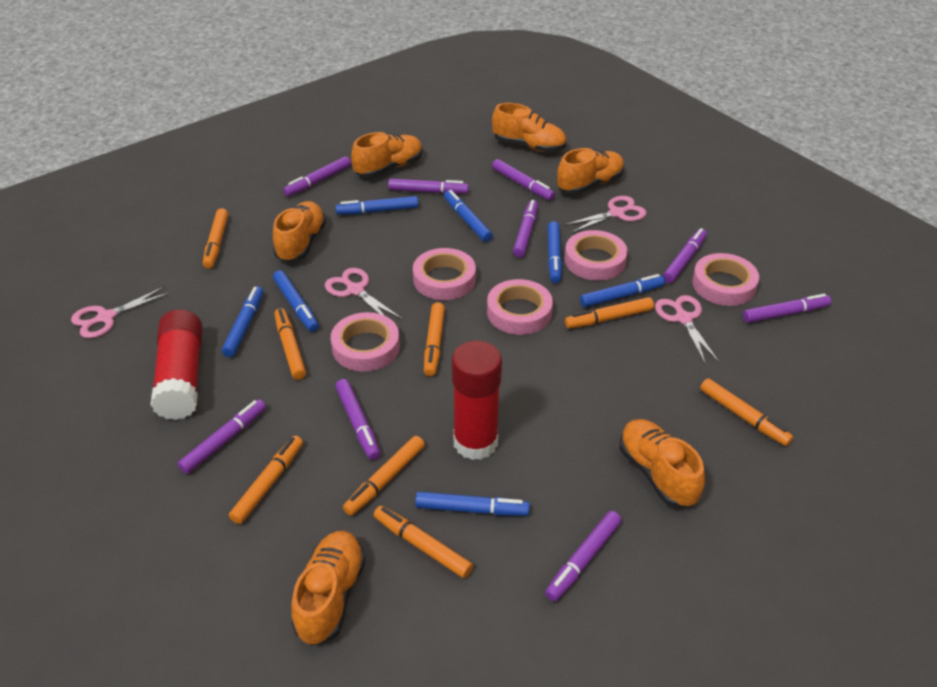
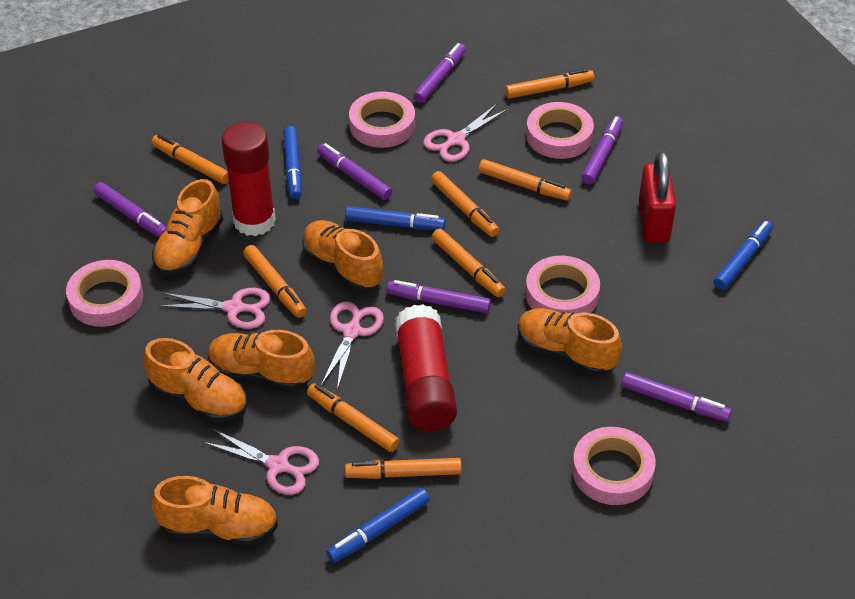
blue marker: [222,286,264,357] [273,270,319,332] [335,196,418,215] [415,492,530,516] [444,190,493,242] [548,221,562,283] [580,274,665,308] = 7 -> [283,126,302,199] [326,488,430,563] [345,206,445,230] [714,220,773,290] = 4
purple marker: [178,399,266,474] [283,156,351,197] [335,379,380,460] [388,179,469,194] [492,159,555,201] [513,200,538,258] [545,511,622,602] [663,228,707,283] [743,294,831,323] = 9 -> [94,182,167,237] [317,143,392,200] [386,280,491,313] [413,43,466,103] [581,116,623,184] [621,372,732,421] = 6
red padlock: none = 0 -> [639,151,676,243] = 1

